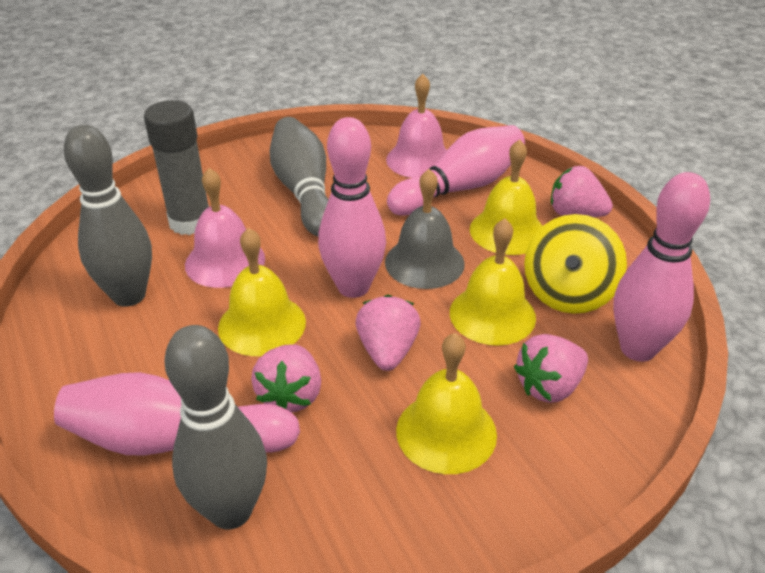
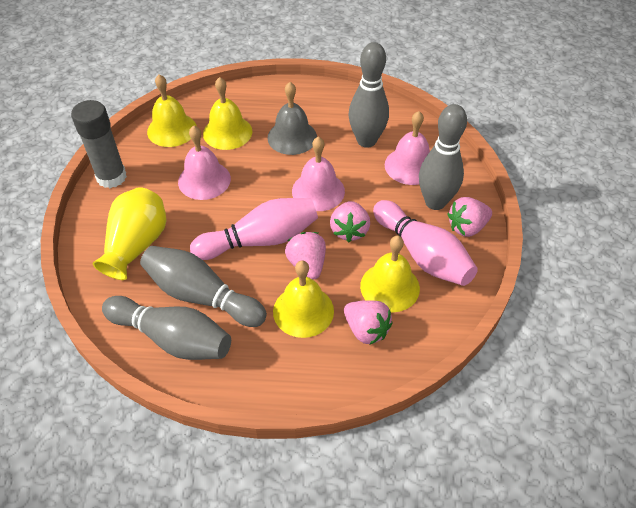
grey bowling pin: [64,125,152,307] [165,325,267,530] [270,117,329,237] = 3 -> [102,296,231,360] [140,246,267,327] [349,42,389,148] [419,104,467,210] = 4
pink bell: [185,168,265,288] [386,74,447,178] = 2 -> [178,125,231,200] [292,136,345,211] [385,111,430,185] = 3
pink bowling pin: [54,372,300,456] [318,117,386,298] [387,125,525,216] [613,172,710,362] = 4 -> [190,198,318,260] [373,200,478,286] = 2
yellow spinning top: [524,214,627,314] = 1 -> none = 0
yellow vase: none = 0 -> [93,187,167,280] = 1

